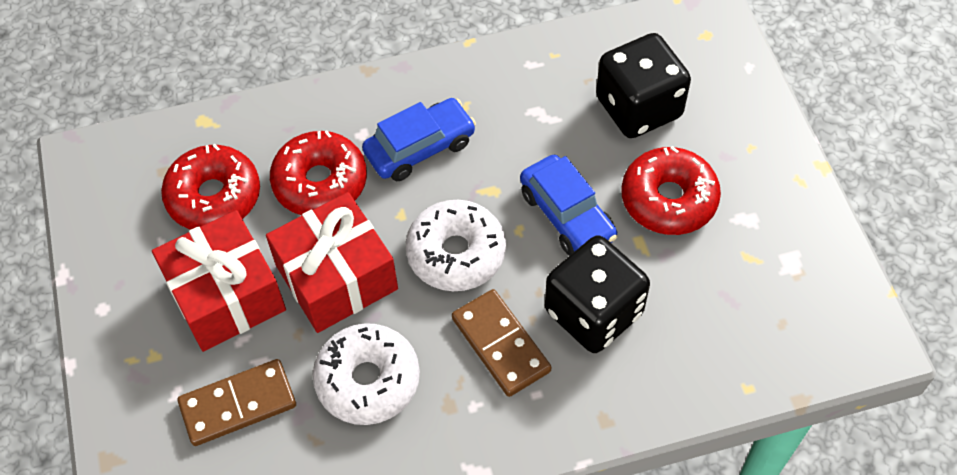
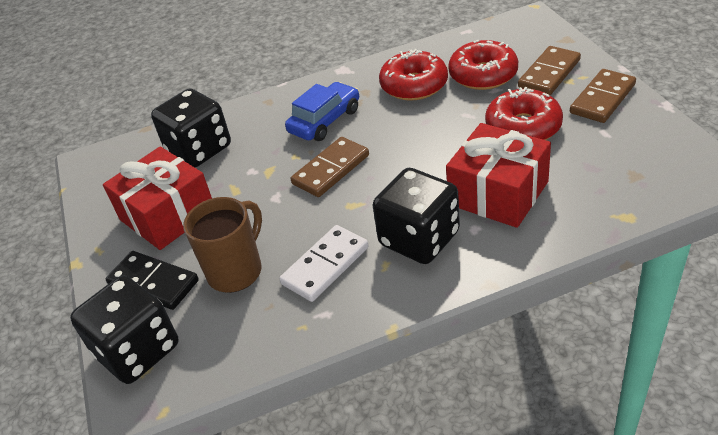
black dice: [545,236,650,353] [596,33,691,138] = 2 -> [70,275,178,384] [151,89,231,167] [373,168,460,264] = 3
black domino: none = 0 -> [106,251,199,310] = 1
blue car: [362,98,476,181] [520,155,617,256] = 2 -> [285,82,359,141] = 1
brown domino: [178,359,296,446] [452,289,551,397] = 2 -> [291,137,369,197] [518,46,581,95] [570,69,636,123] = 3
brown mug: none = 0 -> [183,197,262,293] = 1
white domino: none = 0 -> [279,225,369,302] = 1
white donut: [313,323,420,425] [406,200,506,291] = 2 -> none = 0

